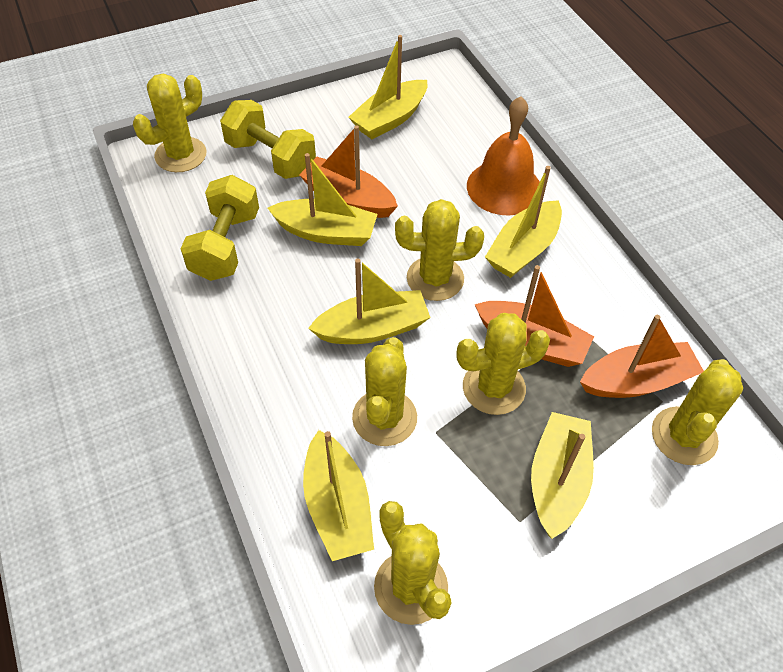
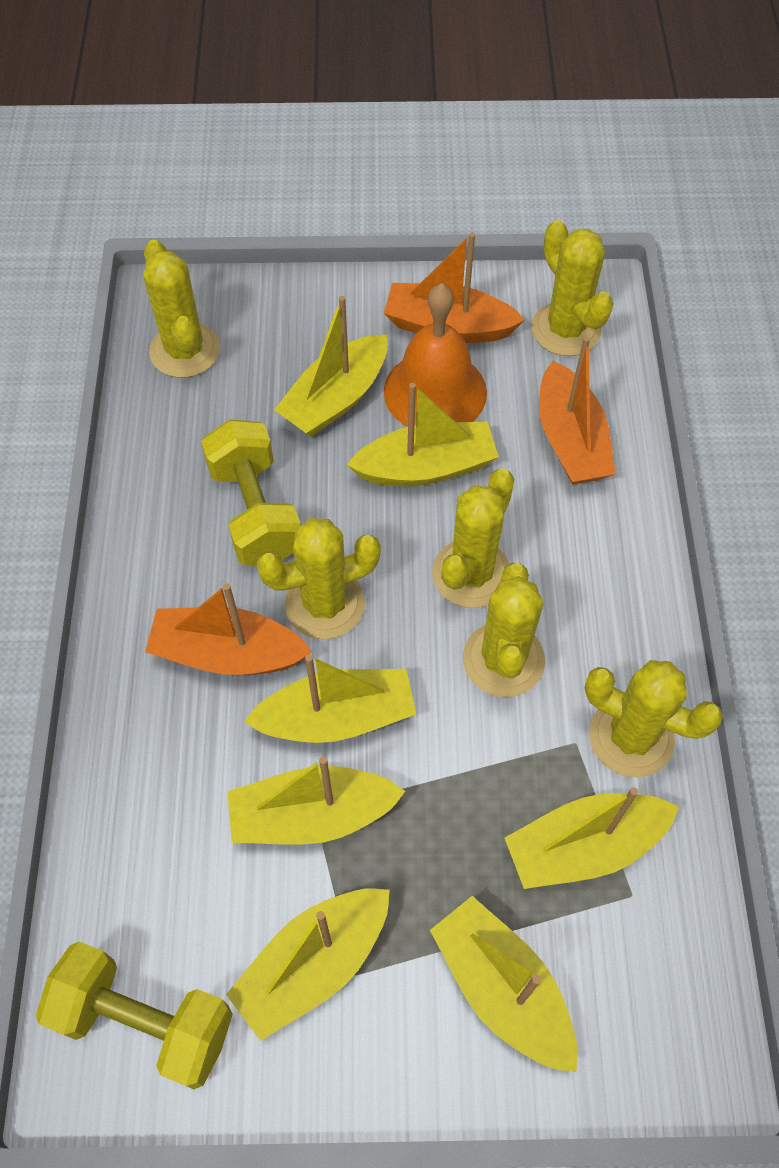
yellow boat: [268,153,377,246] [303,430,374,561] [308,258,431,344] [349,35,428,139] [485,166,562,278] [531,412,594,539] = 6 -> [226,888,390,1041] [227,756,406,845] [244,655,416,743] [274,296,388,437] [347,383,499,486] [430,896,577,1072] [505,787,679,889] = 7

